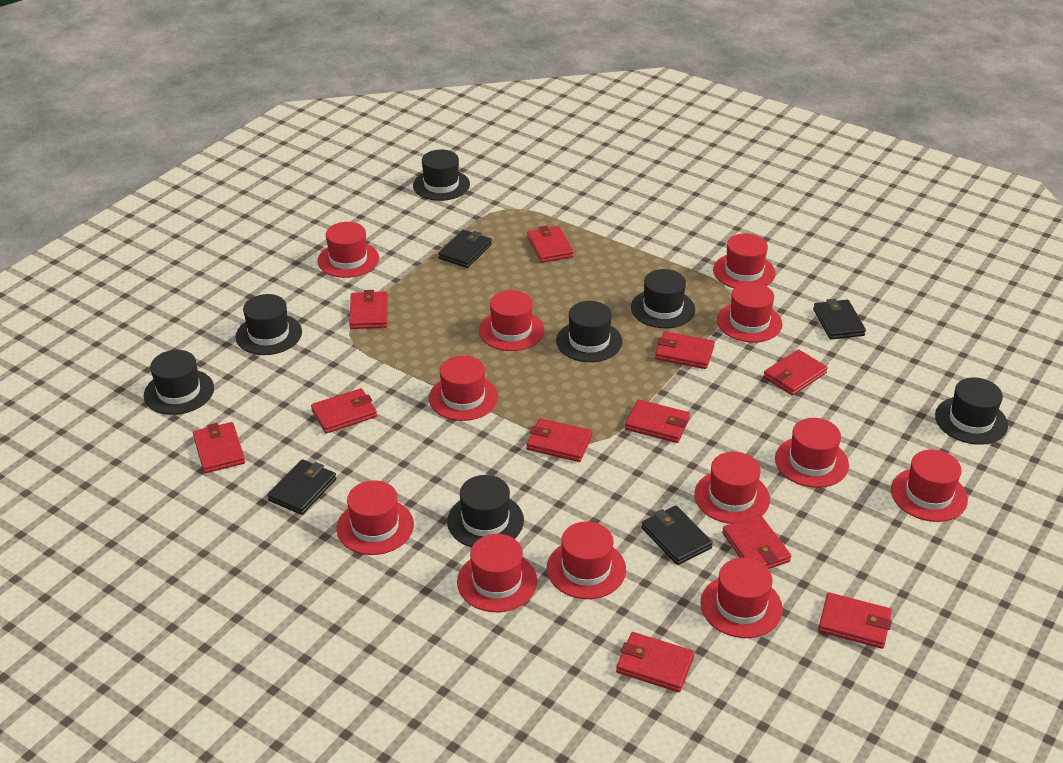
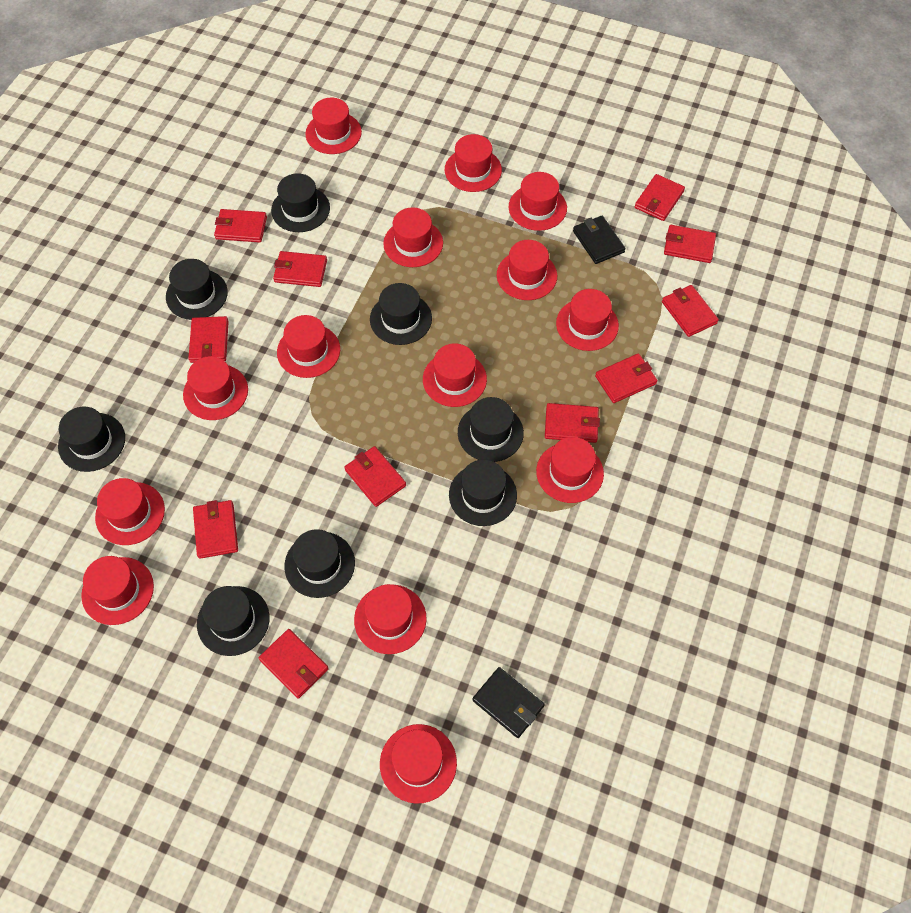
black hat: [144,350,214,415] [236,294,302,355] [413,150,470,201] [447,475,524,547] [556,301,622,362] [631,269,695,328] [935,378,1008,445] = 7 -> [58,406,125,472] [166,259,228,320] [197,586,270,656] [271,173,330,232] [284,529,355,598] [370,283,432,345] [449,459,517,526] [458,397,524,462] = 8
black wallet: [267,459,336,515] [438,230,492,268] [641,506,713,565] [813,299,866,340] = 4 -> [473,667,545,738] [573,216,626,264] = 2
red hat: [317,222,379,278] [336,480,414,555] [429,355,498,421] [457,534,537,612] [479,290,544,351] [547,521,626,599] [694,452,770,524] [700,558,783,638] [713,233,776,288] [717,282,782,343] [775,418,849,488] [891,449,968,522] = 12 -> [81,556,154,625] [95,478,165,545] [183,356,248,420] [277,315,340,378] [305,98,362,154] [354,584,427,654] [380,724,457,804] [383,207,443,267] [423,343,487,407] [445,134,502,192] [497,240,557,300] [509,172,567,231] [536,437,604,503] [556,289,619,351] = 14

